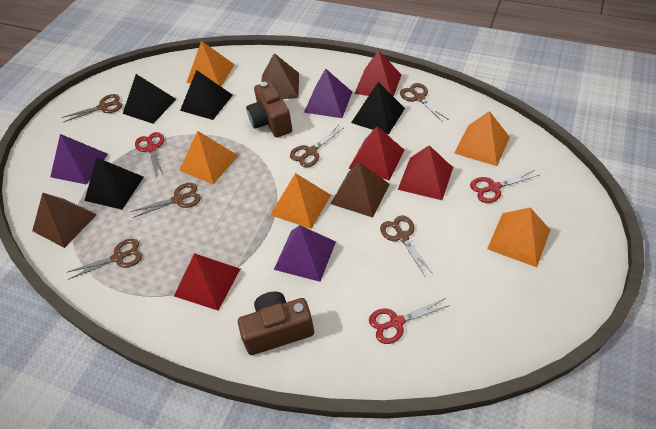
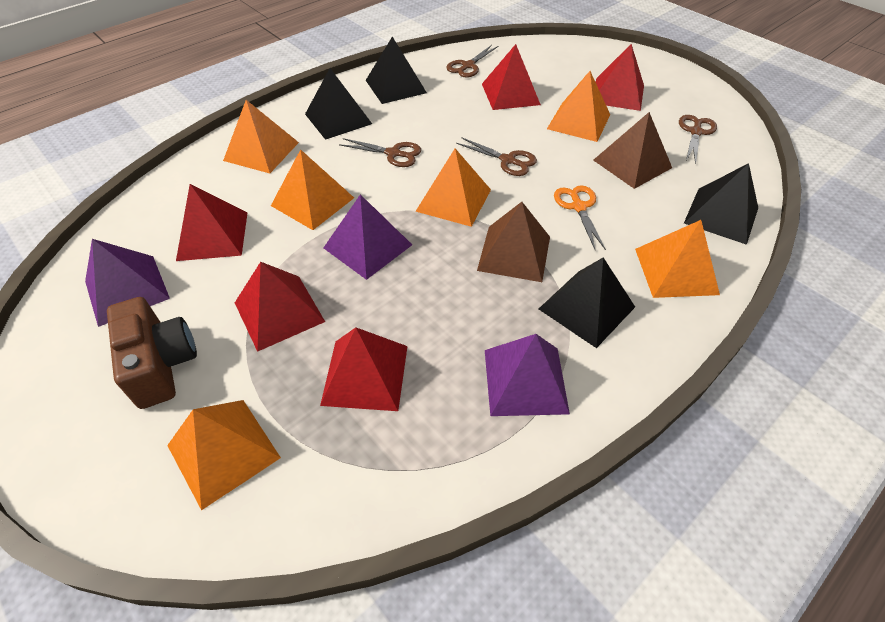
brown camera: [238,291,314,355] [246,81,292,138] = 2 -> [107,297,197,409] = 1
brown pyramid: [32,193,97,248] [261,53,299,99] [331,162,390,217] = 3 -> [477,202,550,282] [593,112,672,189] = 2
brown scissors: [61,94,122,122] [68,239,142,280] [131,183,201,218] [290,125,343,167] [380,215,433,276] [400,83,449,122] = 6 -> [339,138,421,167] [446,45,498,78] [456,137,537,176] [679,115,717,165] = 4
orange pyramid: [179,131,238,185] [186,41,235,86] [270,173,331,229] [454,111,510,166] [487,208,550,267] = 5 -> [167,400,281,510] [223,100,299,173] [271,149,354,230] [415,149,491,227] [547,71,610,142] [635,220,720,298] = 6
orange scissors: none = 0 -> [554,185,606,250] = 1
red pyramid: [174,253,240,310] [348,126,405,181] [354,50,402,97] [398,145,453,200] = 4 -> [176,184,247,261] [235,262,325,352] [320,327,408,411] [482,44,541,110] [596,44,644,111] = 5
red scissors: [135,132,164,176] [369,298,450,344] [470,170,539,203] = 3 -> none = 0

